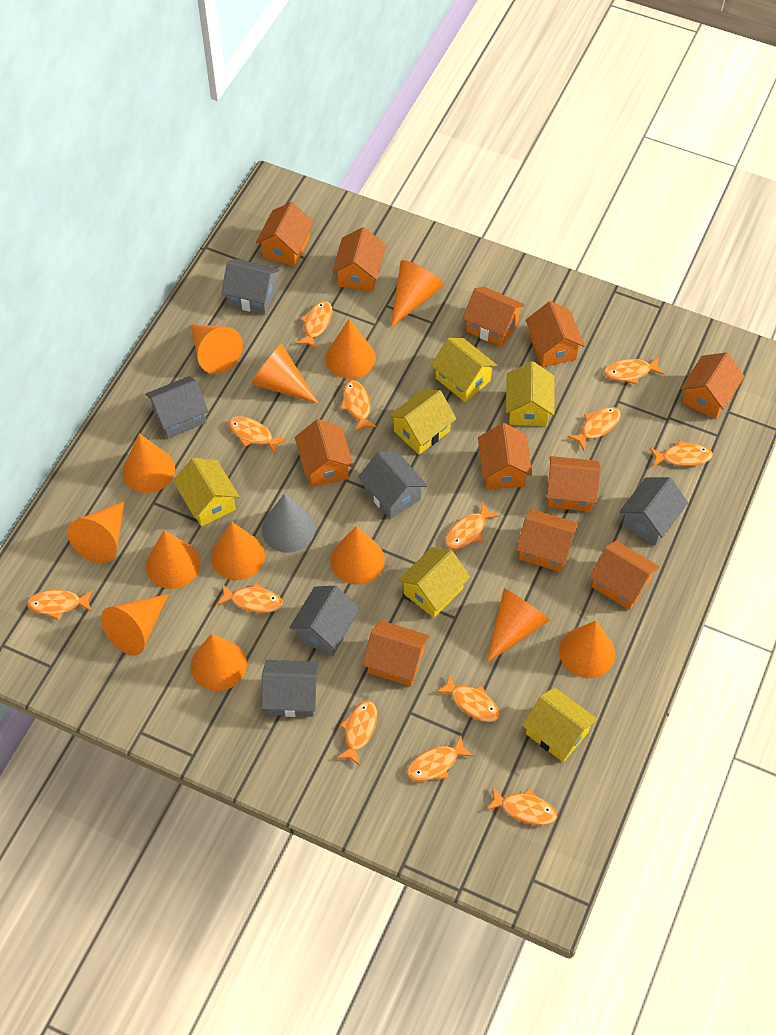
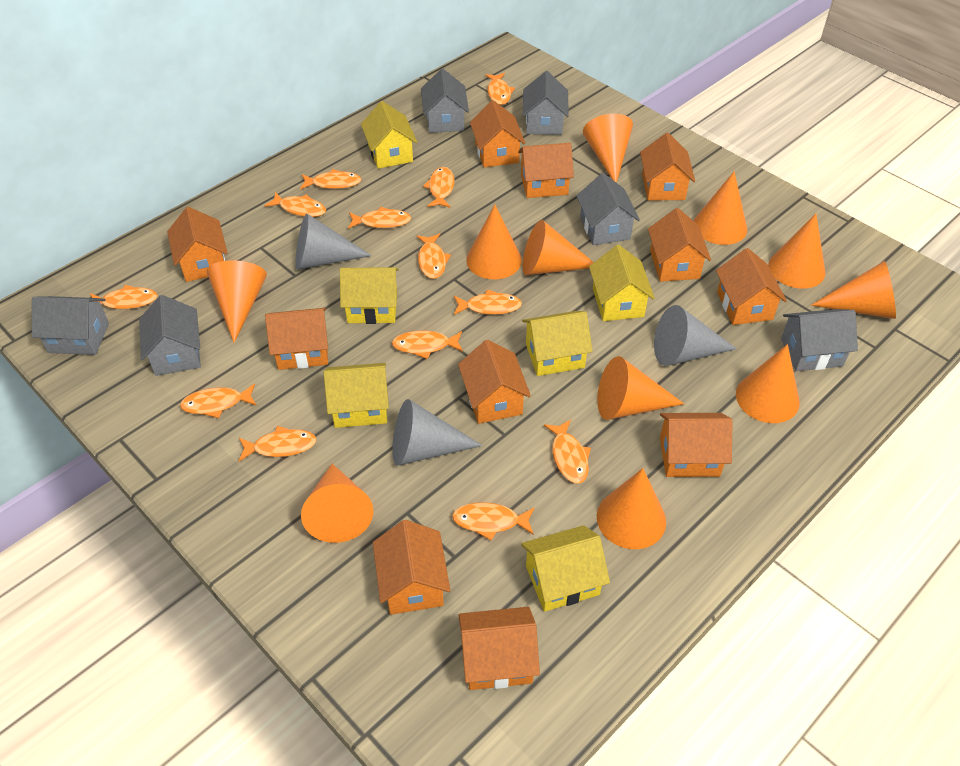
grey cone: [262,494,315,553] = 1 -> [295,213,372,270] [392,399,483,466] [654,305,737,366] = 3
orange cone: [67,501,125,563] [101,594,169,655] [122,433,175,493] [146,530,200,589] [191,324,243,374] [191,633,247,691] [211,522,265,580] [251,343,319,404] [325,319,376,379] [330,526,385,584] [391,260,444,328] [486,588,550,664] [559,621,615,678] = 13 -> [207,260,267,343] [301,464,374,543] [466,205,522,279] [523,220,594,275] [583,114,633,183] [597,356,684,420] [597,468,666,549] [694,171,747,245] [736,344,800,423] [768,214,825,289] [811,261,896,319] = 11

